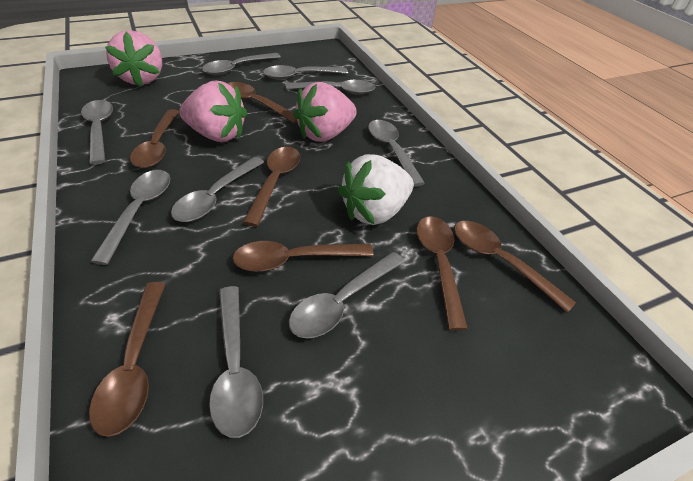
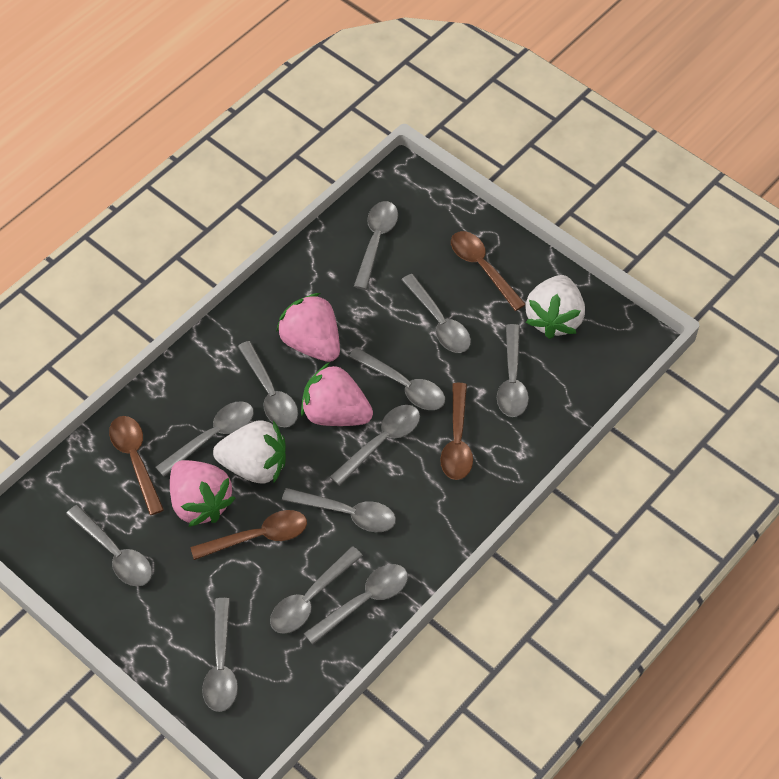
brown spoon: [89,282,166,437] [130,109,179,168] [227,82,297,123] [233,241,374,272] [243,147,300,227] [416,216,468,331] [454,221,576,312] = 7 -> [109,416,164,515] [190,510,307,560] [440,383,473,480] [451,231,525,311] = 4
grey spoon: [81,100,113,165] [90,170,170,265] [171,157,264,222] [202,53,281,75] [209,286,263,438] [263,65,348,80] [286,80,375,95] [289,252,405,338] [368,120,425,187] = 9 -> [66,505,152,586] [156,401,254,477] [202,598,238,712] [238,341,298,427] [270,546,363,634] [282,488,396,532] [304,564,408,645] [330,405,420,486] [349,347,445,410] [354,201,398,290] [401,274,471,353] [497,324,529,417] = 12
white strawberry: [338,154,414,225] = 1 -> [213,420,286,483] [525,275,585,339] = 2

